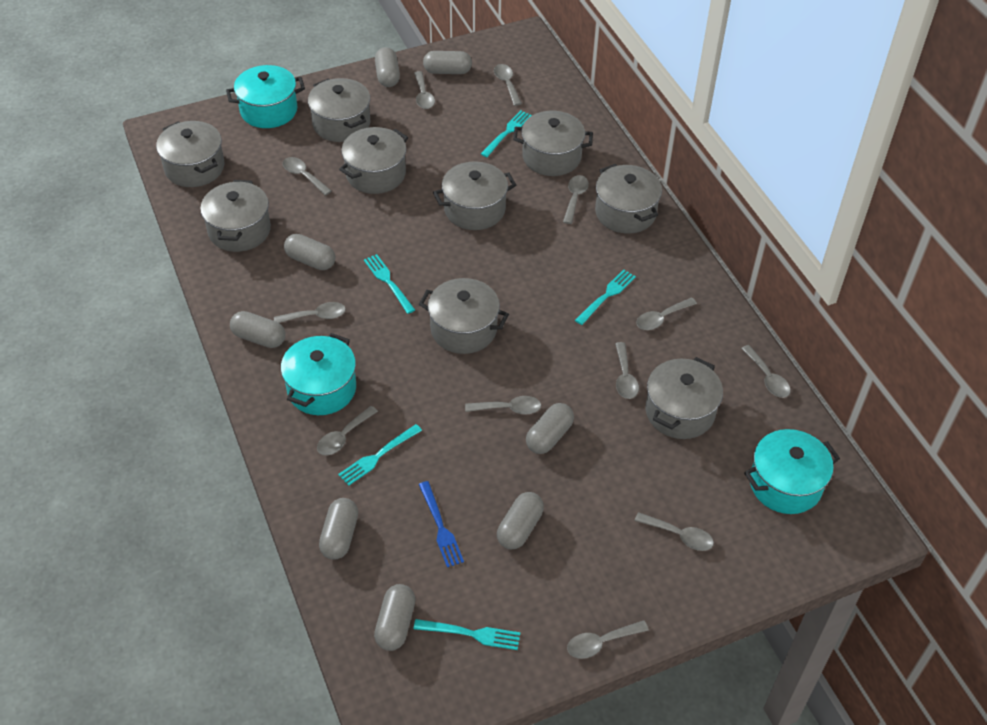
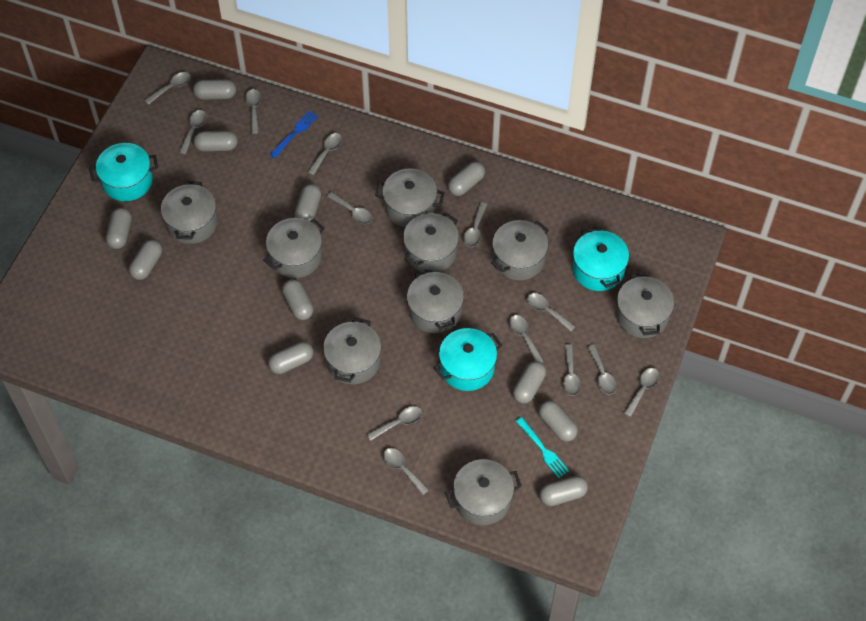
grey capsule: [230,311,285,348] [284,234,336,270] [319,498,358,560] [374,584,415,651] [375,47,400,87] [423,51,472,74] [497,492,544,550] [526,403,574,454] = 8 -> [106,208,131,249] [129,239,162,280] [193,79,236,100] [194,131,238,152] [268,341,313,374] [282,279,313,320] [294,184,321,221] [448,161,485,196] [513,361,546,404] [539,400,578,442] [539,476,588,506] = 11
grey spoon: [274,302,346,323] [283,157,331,196] [317,406,378,456] [414,71,435,109] [465,396,541,415] [494,64,522,106] [563,175,589,224] [567,620,649,659] [615,342,639,399] [634,512,714,551] [636,298,697,330] [741,345,791,398] = 12 -> [145,72,191,105] [179,110,206,154] [245,89,261,134] [308,133,342,175] [327,192,372,224] [367,406,422,441] [383,448,429,495] [463,203,487,247] [509,315,544,363] [527,293,576,331] [563,344,581,396] [588,345,617,394] [624,368,660,417] = 13
turquoise fork: [338,424,422,486] [364,254,415,314] [413,619,520,650] [481,110,532,157] [575,269,636,325] = 5 -> [516,417,569,478] = 1

